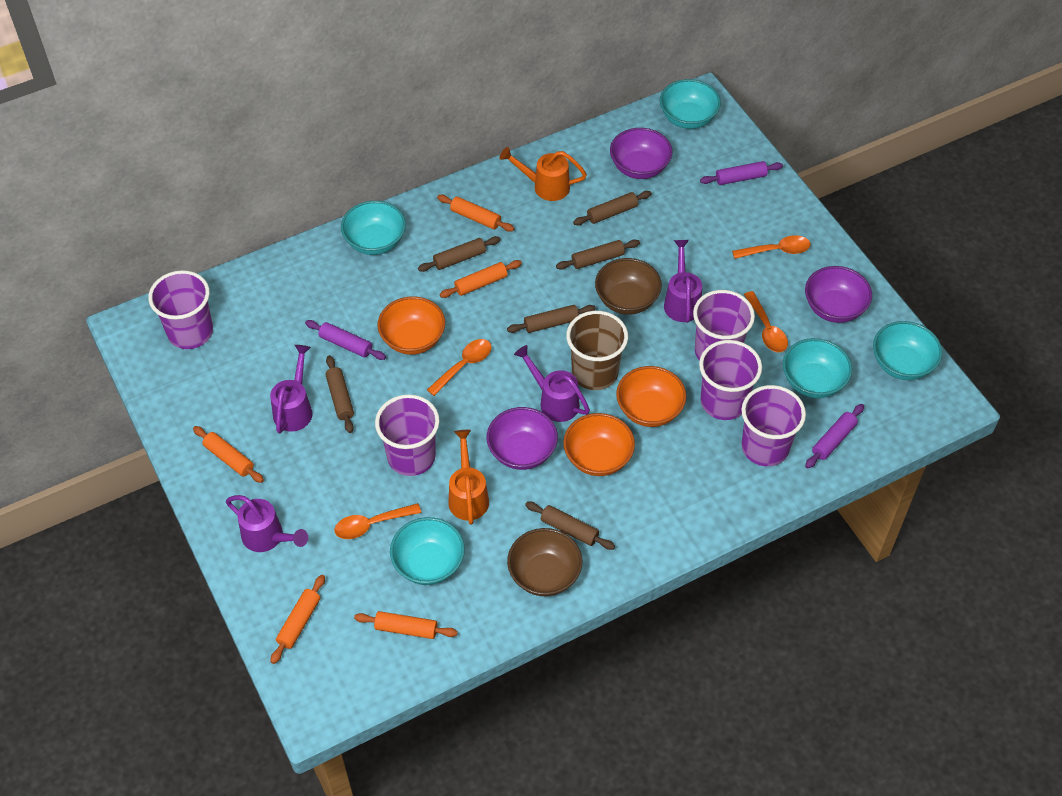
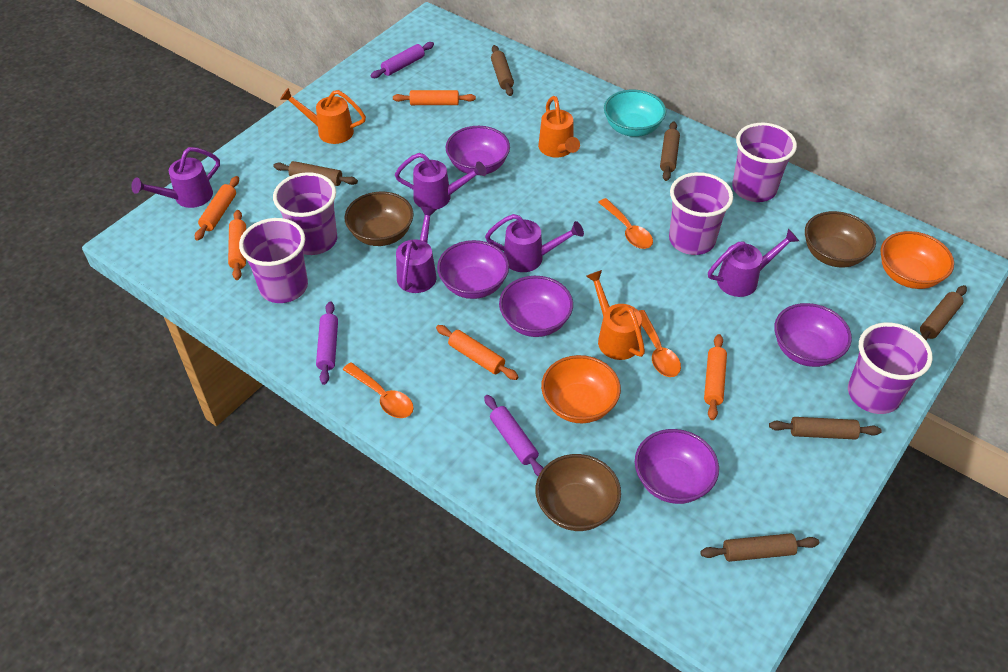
brown bowl: [507,528,582,596] [595,258,662,315] = 2 -> [344,191,414,246] [535,454,621,531] [805,211,876,267] = 3
brown cup: [566,311,628,390] = 1 -> none = 0
orange bowl: [377,296,445,355] [563,413,635,476] [616,366,686,427] = 3 -> [541,355,621,423] [880,231,954,289] = 2
orange spoon: [334,503,421,539] [427,339,492,396] [732,235,811,259] [744,291,788,352] = 4 -> [343,362,414,418] [598,198,653,249] [639,310,681,377] = 3
orange watering can: [448,430,489,525] [499,147,587,201] = 2 -> [280,88,366,144] [538,96,580,158] [586,270,645,360] = 3
purple bowl: [487,407,558,470] [610,128,672,179] [805,266,872,323] = 3 -> [437,240,509,299] [446,126,510,175] [499,276,573,337] [635,429,719,504] [774,303,852,367] = 5
purple watering can: [226,495,308,552] [270,345,313,433] [514,345,590,422] [664,240,702,323] = 4 -> [131,147,220,208] [395,153,487,209] [396,207,437,293] [485,214,584,272] [708,228,799,297] = 5
turquoise bowl: [341,201,406,255] [390,517,465,585] [660,79,721,129] [783,338,852,398] [873,321,942,380] = 5 -> [604,90,666,137] = 1

